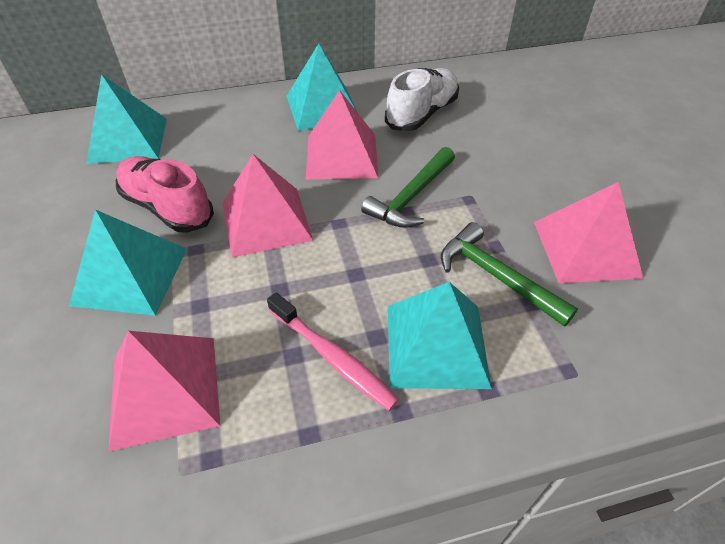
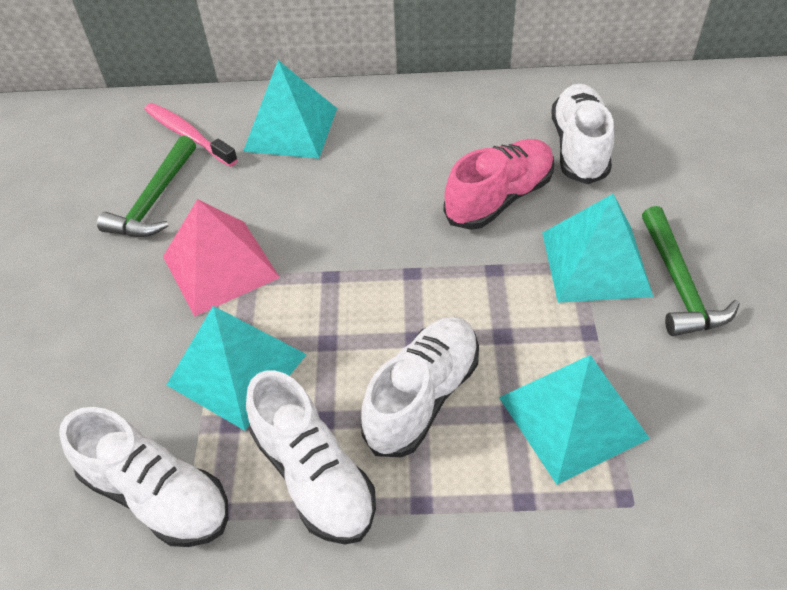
pink pyramid: [108,331,220,452] [222,154,313,258] [306,90,378,179] [534,182,643,283] = 4 -> [163,199,280,317] = 1
white shoe: [385,68,459,131] = 1 -> [59,407,228,547] [246,371,376,544] [361,317,479,457] [551,84,614,184] = 4

